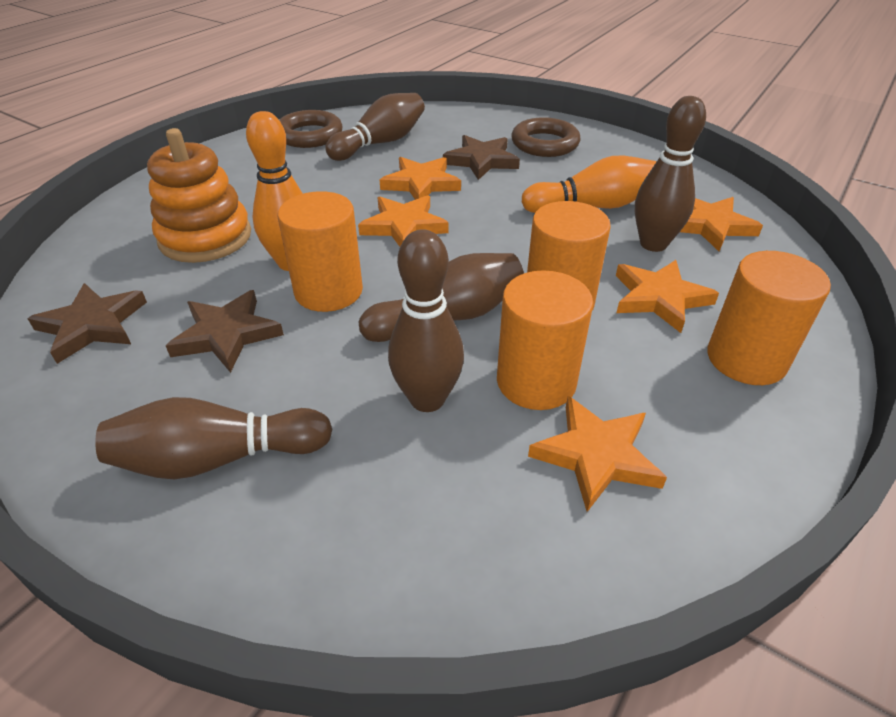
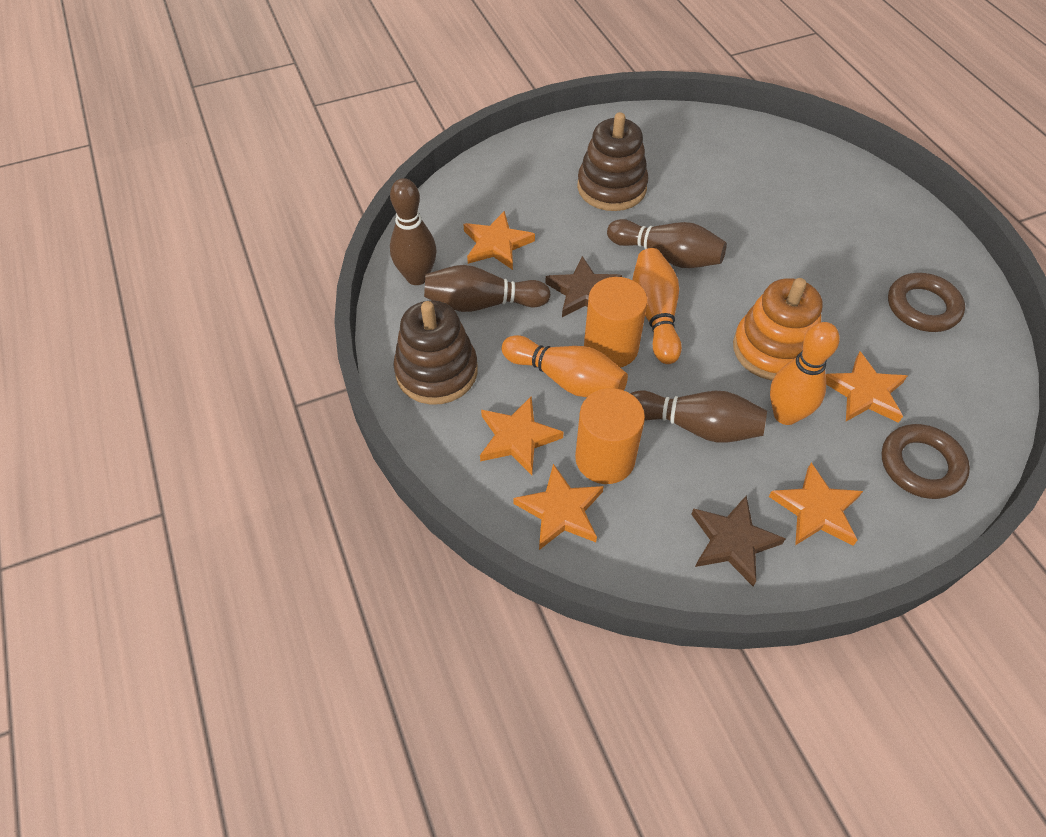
brown bowling pin: [95,397,333,479] [325,93,425,161] [359,253,524,342] [388,229,464,412] [635,96,706,252] = 5 -> [390,178,436,285] [424,265,551,312] [607,219,727,268] [630,390,767,443] = 4
brown stacking toy: none = 0 -> [393,301,478,405] [577,112,648,211] = 2
brown star: [27,283,147,364] [166,290,284,373] [443,135,520,180] = 3 -> [545,256,622,317] [691,495,786,586] = 2
orange bowling pin: [246,111,303,271] [522,156,656,213] = 2 -> [502,335,628,397] [632,248,682,364] [770,322,840,425] = 3
orange cylinder: [278,191,363,312] [497,271,593,410] [527,201,611,311] [707,251,831,385] = 4 -> [575,388,645,484] [584,277,647,368] = 2

